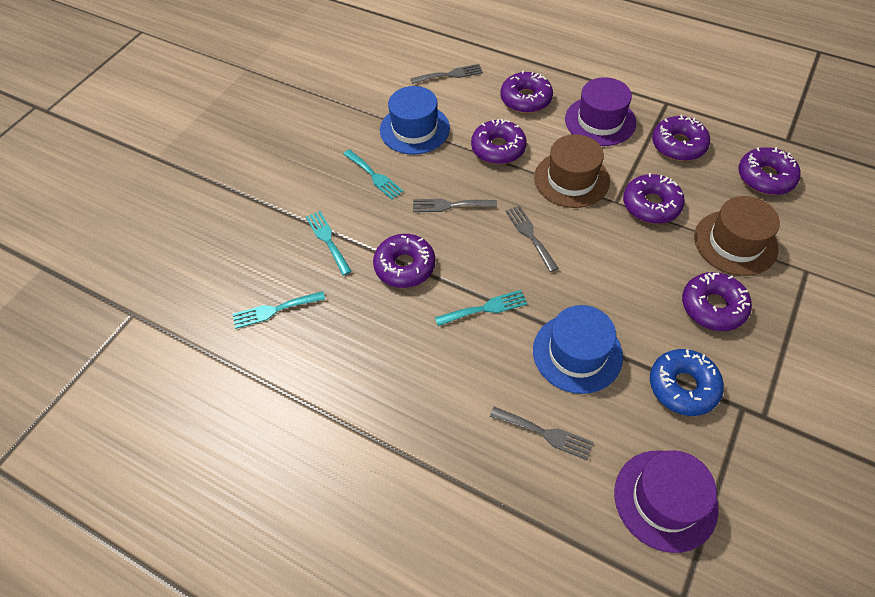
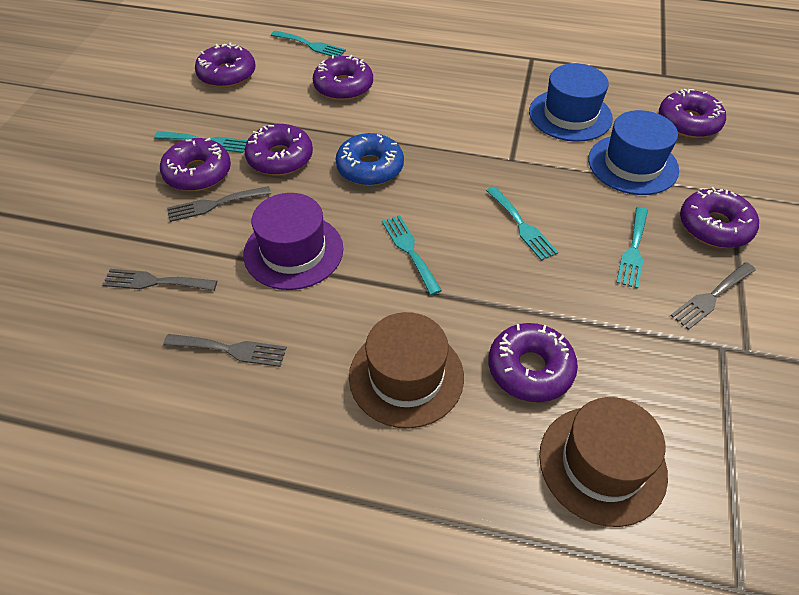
purple hat: [565,77,636,146] [614,450,719,553] = 2 -> [243,193,343,290] = 1
turquoise fork: [232,291,325,329] [306,211,352,276] [343,149,404,200] [435,290,527,326] = 4 -> [154,131,247,153] [271,31,346,57] [382,215,442,295] [486,186,558,261] [616,207,648,289] = 5

